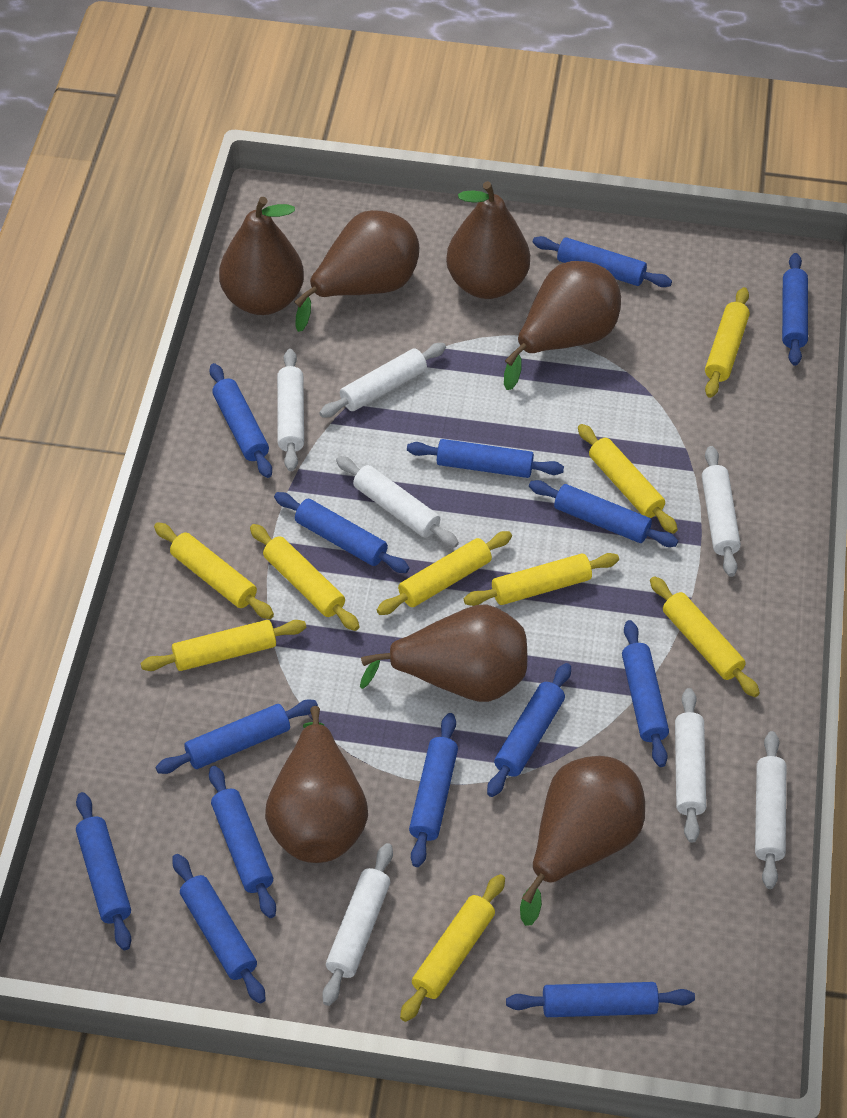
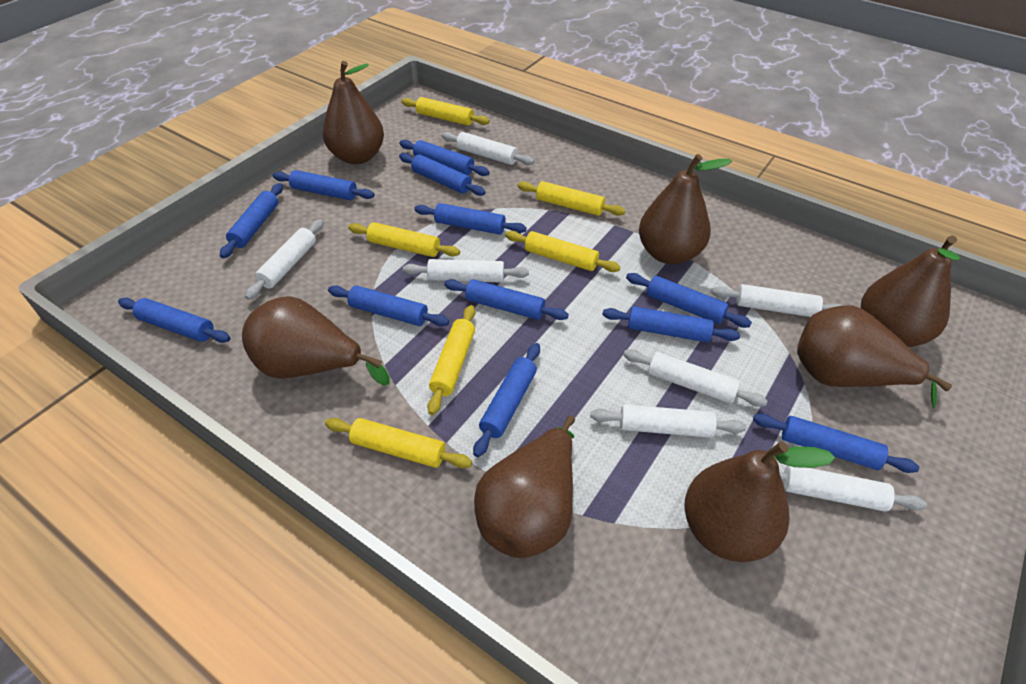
blue rolling pin: [76,792,131,950] [156,699,318,774] [172,854,266,1004] [209,766,276,918] [210,363,272,478] [274,492,409,573] [407,439,564,478] [409,713,458,867] [487,663,571,797] [506,982,695,1017] [529,480,678,547] [533,236,672,287] [622,620,669,767] [782,253,808,366] = 14 -> [118,298,231,343] [220,183,283,258] [273,170,374,200] [328,285,449,327] [399,153,486,196] [400,140,490,176] [414,203,527,235] [444,279,569,320] [473,343,540,457] [602,306,740,342] [626,273,752,328] [753,414,919,473] = 12
yellow rolling pin: [141,620,306,671] [154,522,274,619] [250,524,360,631] [377,531,512,615] [400,874,505,1022] [464,553,619,606] [578,424,678,533] [650,576,760,697] [705,287,750,398] = 9 -> [325,418,472,468] [348,222,460,257] [401,97,490,126] [427,305,475,415] [505,231,620,272] [518,181,625,216] = 6

